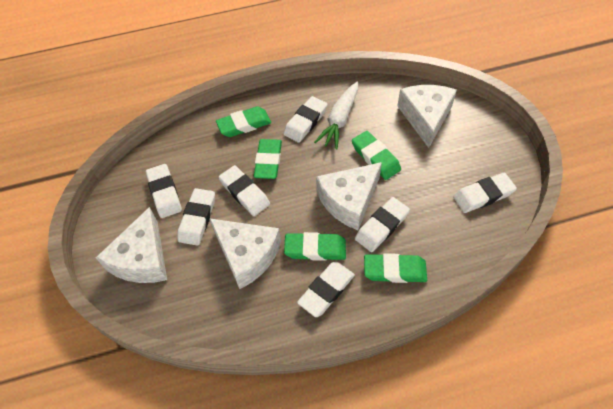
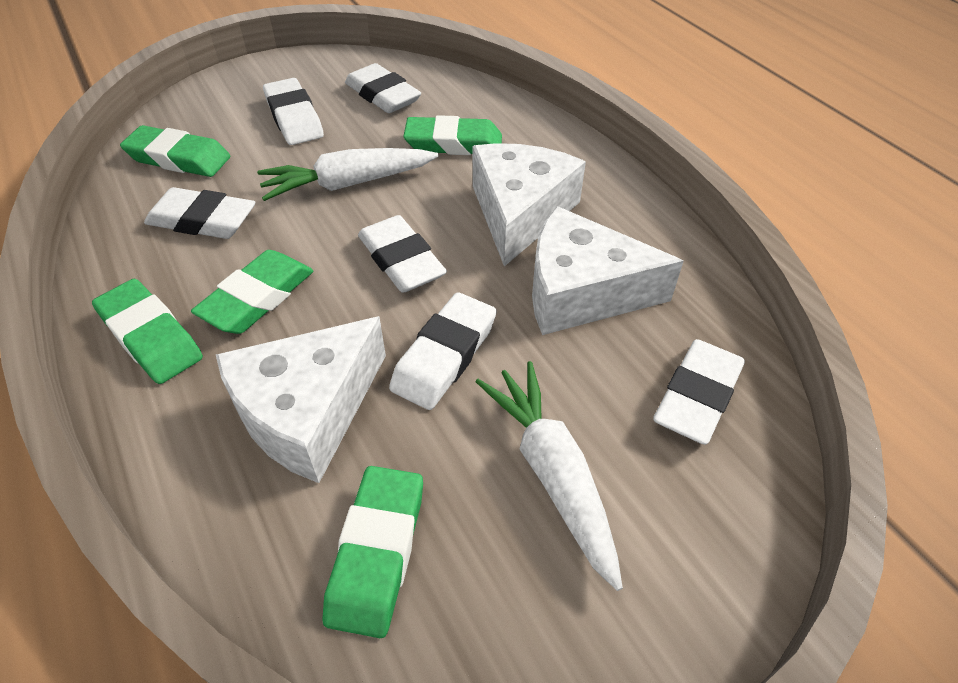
white carrot: [314,82,358,149] = 1 -> [257,148,438,201] [476,361,623,591] = 2
white cheese: [96,207,167,283] [209,218,281,289] [316,162,382,230] [397,85,457,148] = 4 -> [216,316,386,483] [473,143,586,266] [532,206,684,335] = 3
white eraser: [146,164,182,218] [177,188,215,246] [219,165,270,216] [283,96,328,143] [297,262,355,317] [355,197,410,252] [453,173,517,213] = 7 -> [144,187,256,239] [263,78,324,145] [345,63,421,113] [358,215,447,293] [389,292,497,410] [653,339,745,445] = 6

